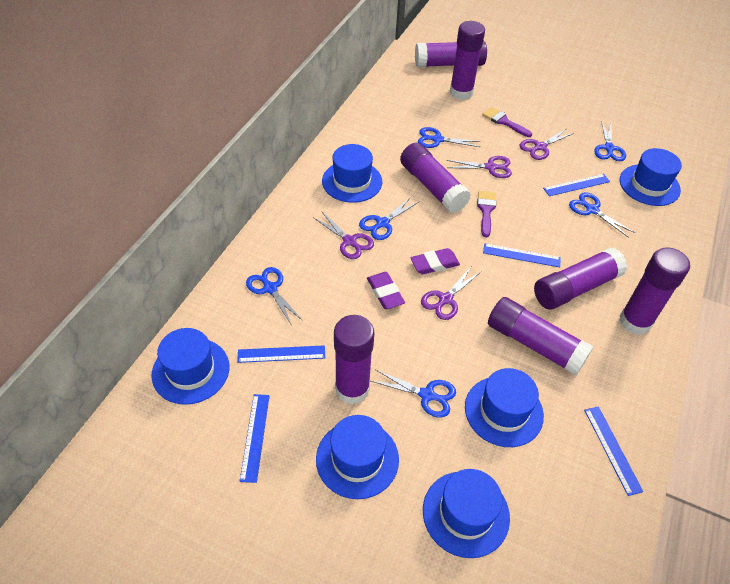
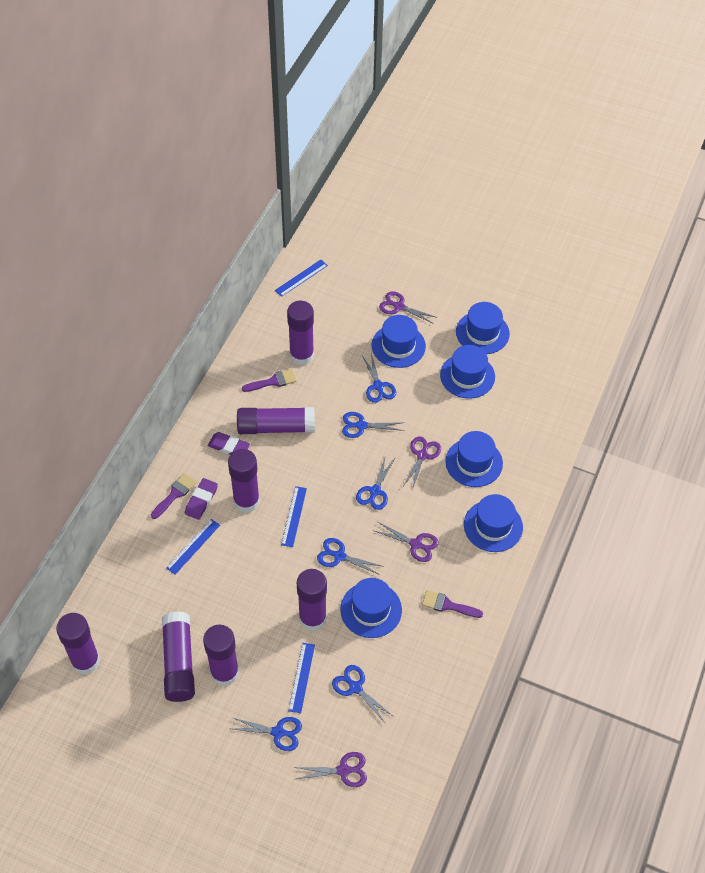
blue ruler: [237,345,325,363] [240,394,270,483] [483,243,561,267] [543,174,610,196] [584,406,643,496] = 5 -> [166,519,220,575] [275,260,328,297] [281,486,307,547] [288,643,315,713] = 4
purple brush: [477,191,496,237] [482,107,532,137] = 2 -> [151,473,197,519] [242,369,297,392] [422,590,483,618] = 3

